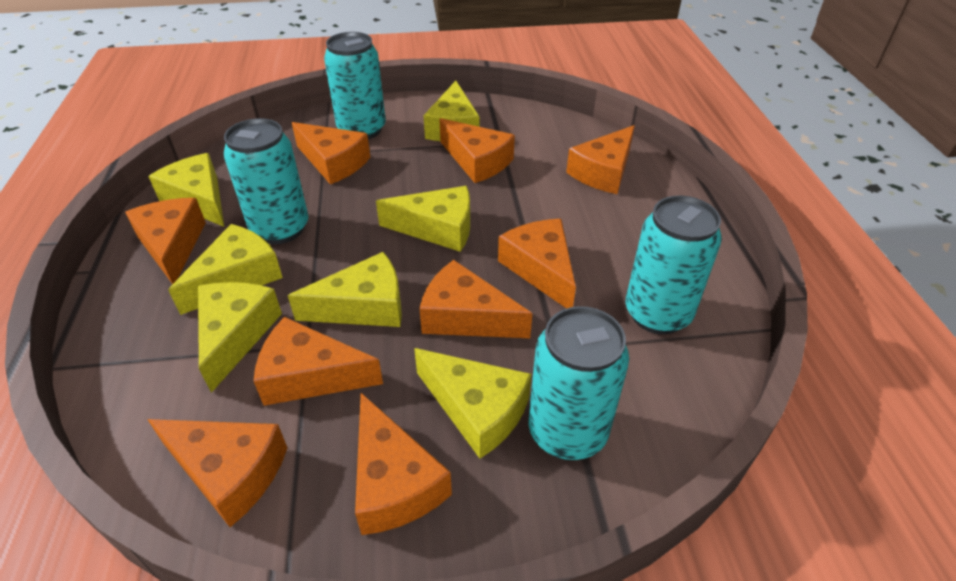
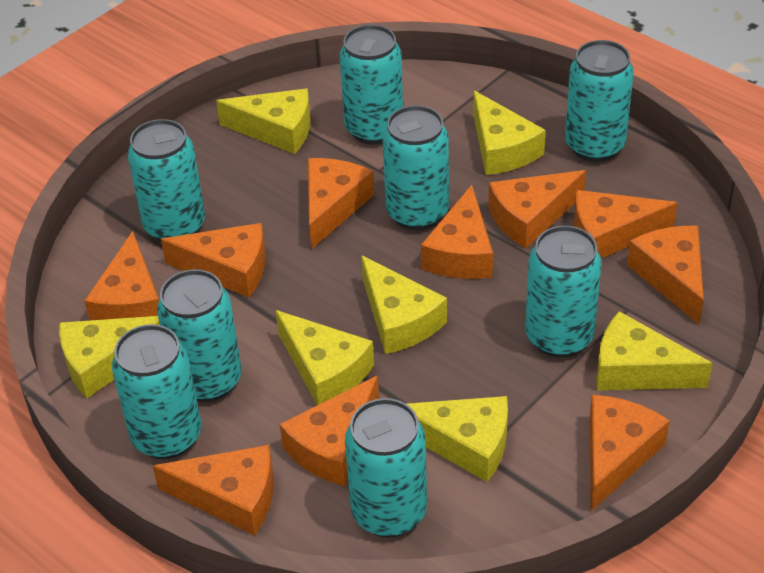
orange cheese: [125,198,206,284] [147,419,287,527] [254,317,383,406] [292,122,370,185] [355,393,452,535] [419,260,533,338] [439,118,515,183] [498,219,576,309] [566,125,635,194] = 9 -> [84,231,159,321] [153,445,274,536] [161,223,266,297] [280,376,379,486] [308,158,374,249] [421,185,493,279] [489,170,586,248] [574,190,677,258] [589,395,670,511] [627,226,704,324] = 10
turquoise can: [224,118,308,244] [324,32,386,139] [529,306,629,460] [626,196,722,334] = 4 -> [112,324,201,459] [128,119,205,241] [157,269,242,402] [339,25,403,144] [345,398,427,537] [382,105,449,230] [525,226,602,358] [565,40,634,162] = 8

